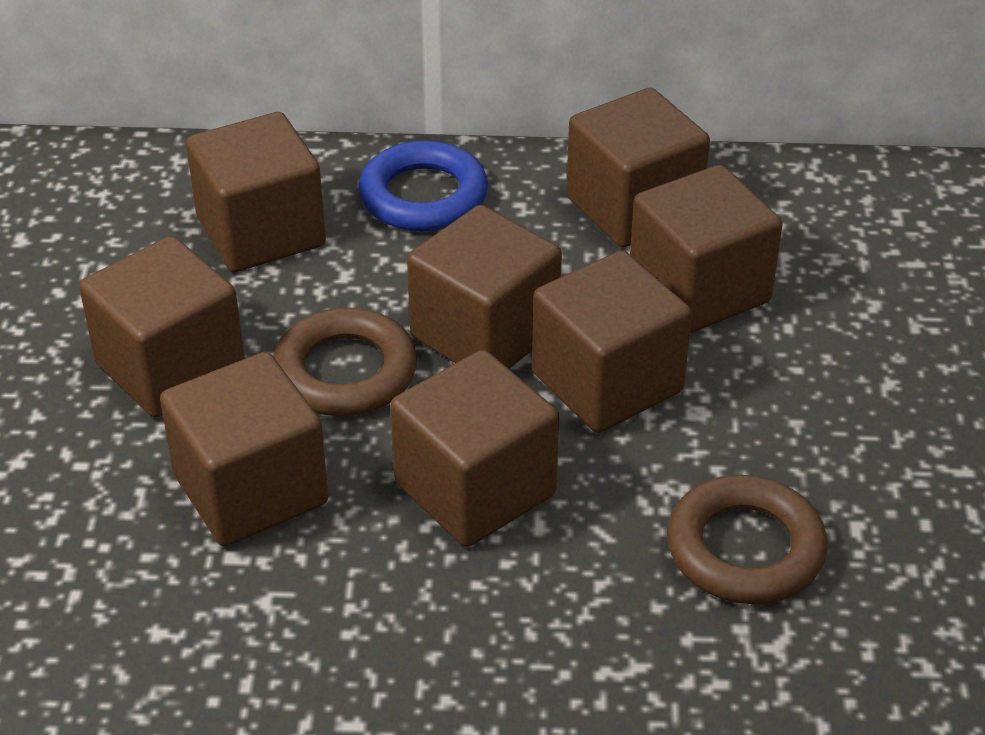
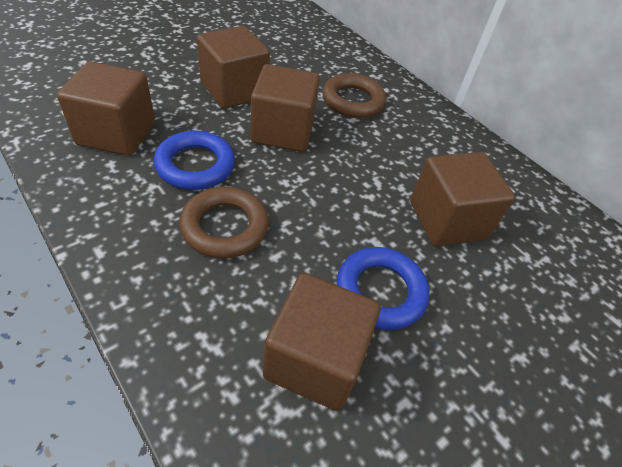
blue ring: [359,140,488,231] = 1 -> [153,131,235,190] [337,247,429,330] = 2
brown cube: [79,236,245,418] [160,352,328,546] [186,112,326,272] [390,350,559,547] [407,205,562,369] [532,251,692,433] [566,88,710,247] [630,165,783,333] = 8 -> [57,61,155,156] [197,26,270,108] [251,64,320,152] [263,273,381,411] [410,152,515,246] = 5

